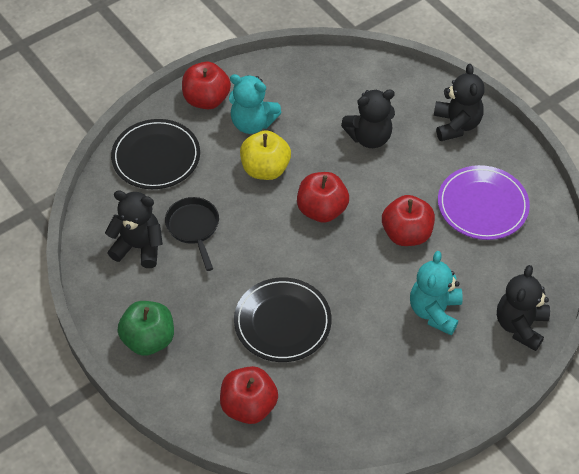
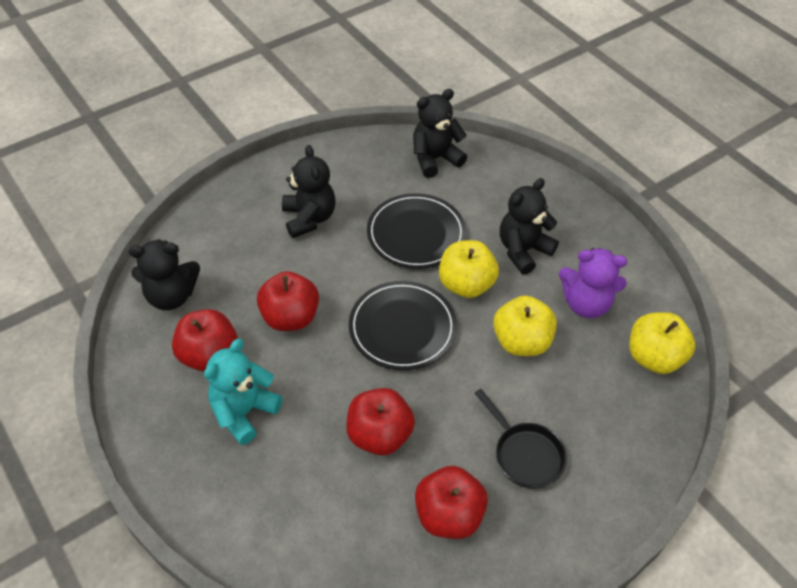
green apple: [117,301,174,356] = 1 -> none = 0
purple plate: [438,165,530,240] = 1 -> none = 0
purple teddy bear: none = 0 -> [559,248,627,318] = 1
turquoise teddy bear: [229,74,282,134] [410,251,463,335] = 2 -> [204,339,283,445] = 1
yellow apple: [240,130,291,180] = 1 -> [439,240,499,298] [493,296,557,356] [629,312,696,374] = 3

